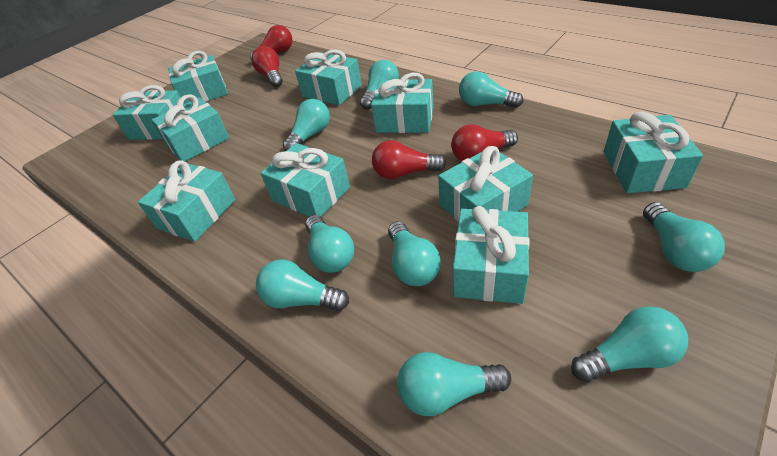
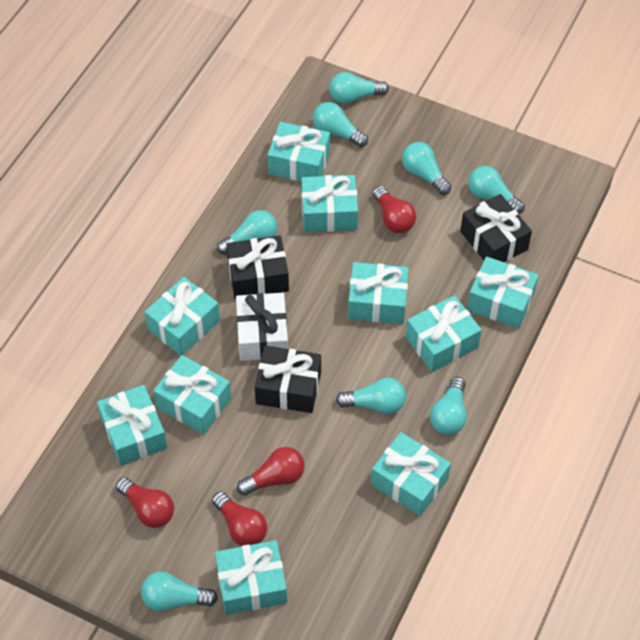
black gift: none = 0 -> [226,235,289,299] [254,346,321,413] [460,194,532,262] = 3
turquoise light bulb: [256,259,349,311] [283,99,330,151] [305,215,354,273] [360,60,399,110] [388,221,441,286] [397,352,511,416] [459,71,523,108] [571,306,688,383] [643,202,725,272] = 9 -> [141,571,218,611] [217,210,277,255] [313,102,368,147] [329,72,389,104] [336,378,406,414] [402,142,451,195] [430,377,467,435] [468,166,525,214] = 8
white gift: none = 0 -> [236,293,288,361] = 1

